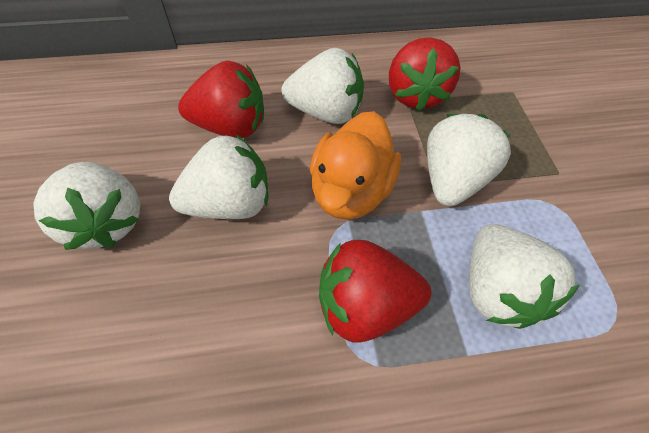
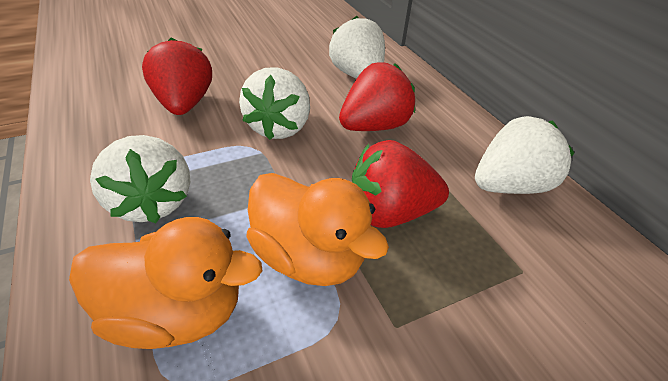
orange duck: [310,111,401,220] = 1 -> [69,217,263,349] [246,173,389,286] = 2
white strawberry: [34,162,140,250] [169,134,268,219] [281,48,364,124] [427,114,511,206] [469,224,580,329] = 5 -> [90,135,191,223] [239,67,310,140] [329,16,385,79] [475,116,574,194] = 4

